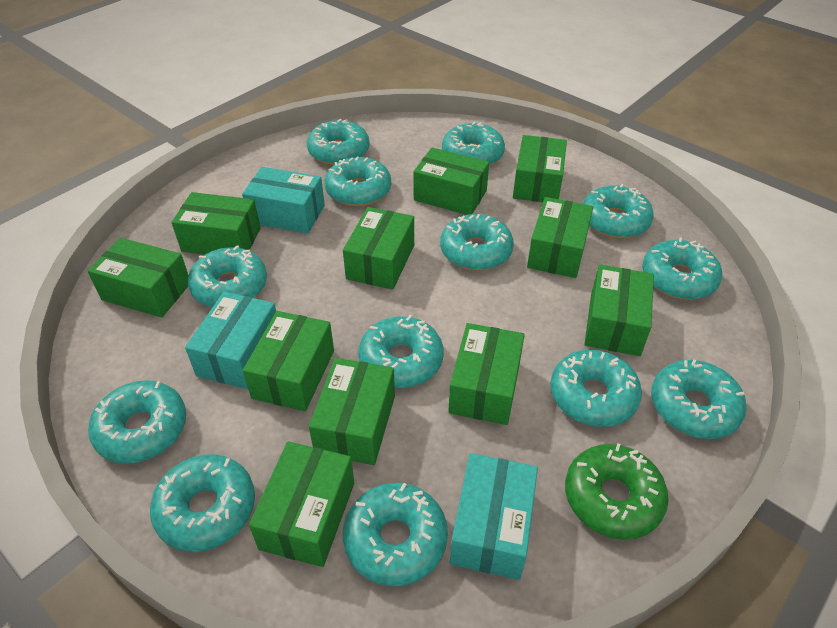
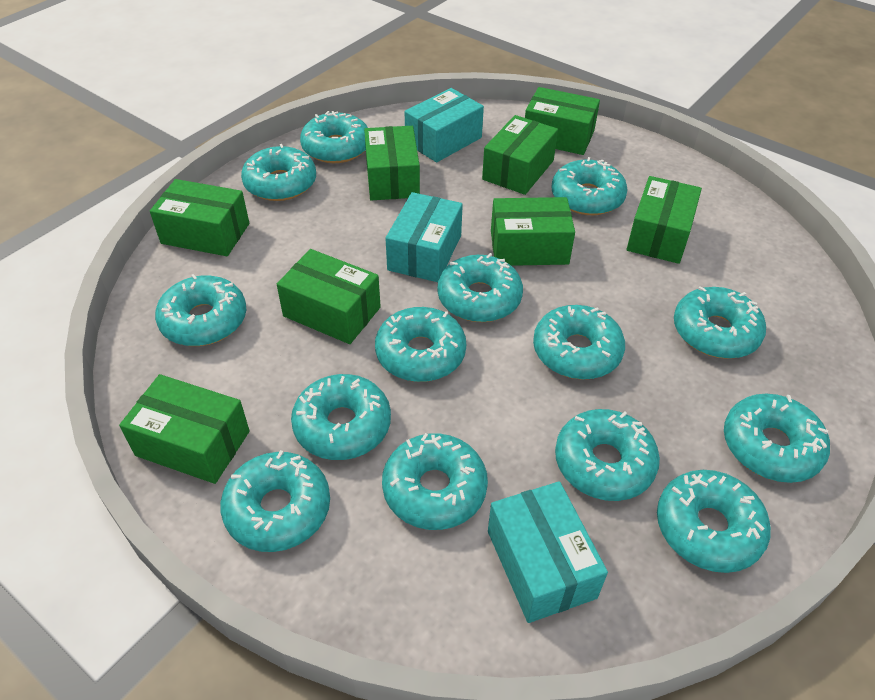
green box: [88,238,189,318] [172,192,261,255] [243,311,334,411] [249,441,354,567] [309,358,395,465] [343,207,414,290] [413,147,489,215] [448,323,525,425] [513,135,567,202] [527,197,593,278] [584,264,654,356] = 11 -> [119,374,250,484] [150,179,249,256] [277,249,381,344] [364,126,420,200] [482,115,558,195] [491,197,575,266] [525,87,600,155] [627,176,702,264] = 8
green donut: [565,443,669,540] = 1 -> none = 0
turquoise donut: [88,380,186,464] [150,454,255,552] [188,245,267,307] [307,119,370,165] [325,157,391,206] [343,483,448,586] [358,315,444,388] [440,214,514,270] [442,121,505,165] [550,349,642,427] [583,184,654,238] [642,238,722,300] [651,360,747,439] = 13 -> [155,274,246,346] [220,450,330,552] [241,144,316,201] [291,374,391,460] [300,111,368,163] [375,307,466,382] [382,433,488,530] [438,253,523,322] [533,305,625,380] [551,157,628,215] [555,409,660,501] [657,470,771,573] [674,286,766,359] [724,394,830,483] = 14

